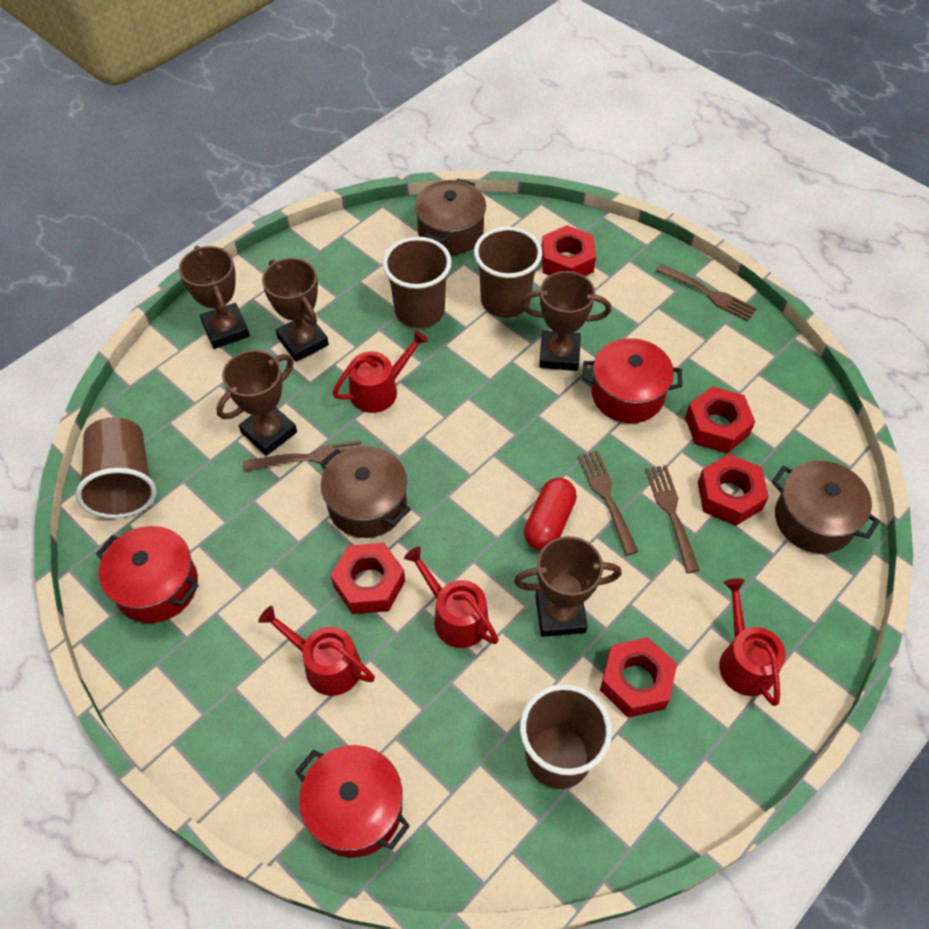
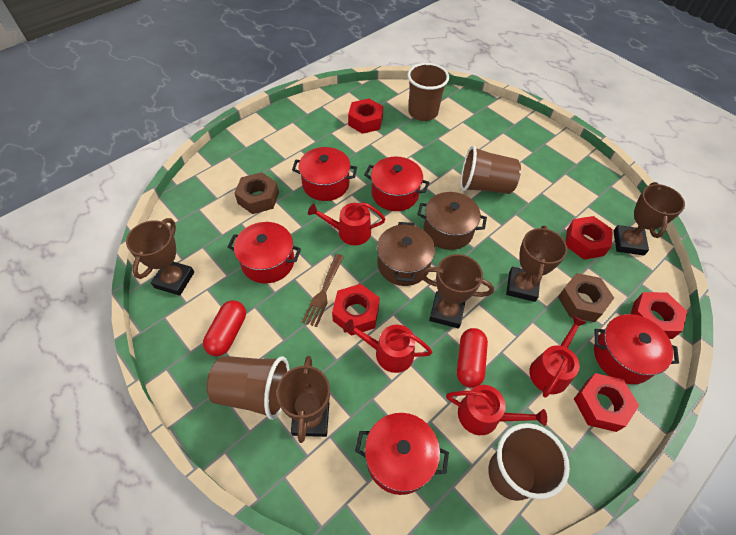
brown fork: [243,440,361,472] [578,450,638,556] [645,465,700,573] [656,264,757,322] = 4 -> [302,254,344,327] = 1
brown nut: none = 0 -> [235,172,279,214] [558,273,614,322] = 2
brown pot: [320,446,411,538] [415,178,486,255] [772,461,880,553] = 3 -> [377,222,435,286] [417,192,487,250] = 2
red capsule: [524,478,577,551] = 1 -> [203,300,246,356] [457,328,488,388] = 2
red pot: [96,526,199,623] [295,745,410,858] [583,338,682,423] = 3 -> [228,222,301,284] [292,147,357,201] [355,413,449,495] [364,157,430,211] [594,314,679,384] = 5

